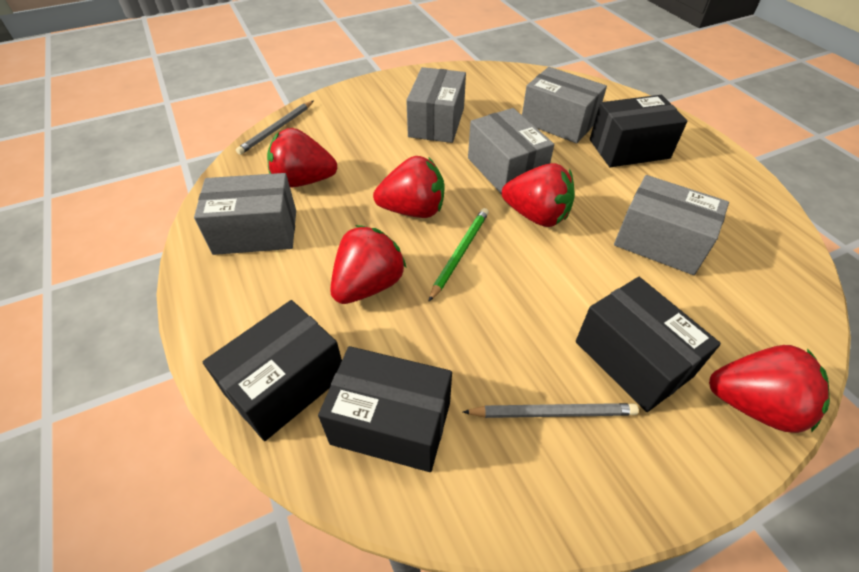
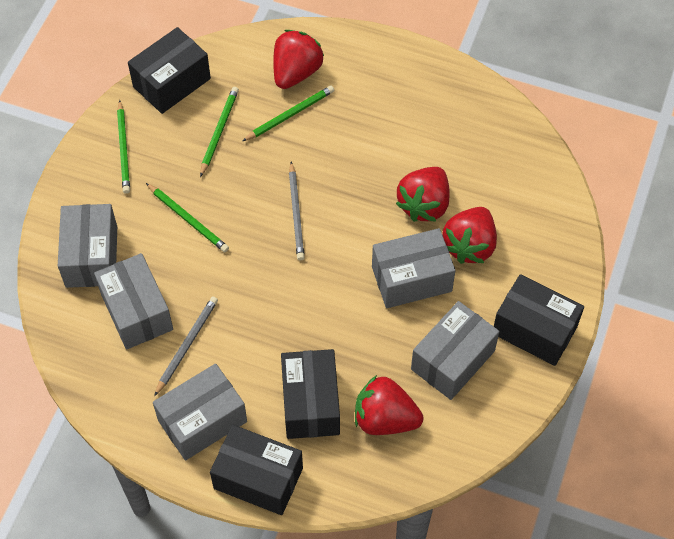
green pencil: [428,208,489,302] = 1 -> [117,100,130,194] [146,183,229,252] [200,87,239,177] [242,86,334,141] = 4
red strawberry: [267,128,338,188] [330,225,407,304] [373,156,444,218] [502,163,575,227] [709,345,830,433] = 5 -> [273,30,324,89] [355,375,423,435] [396,167,450,222] [443,207,497,264] = 4

